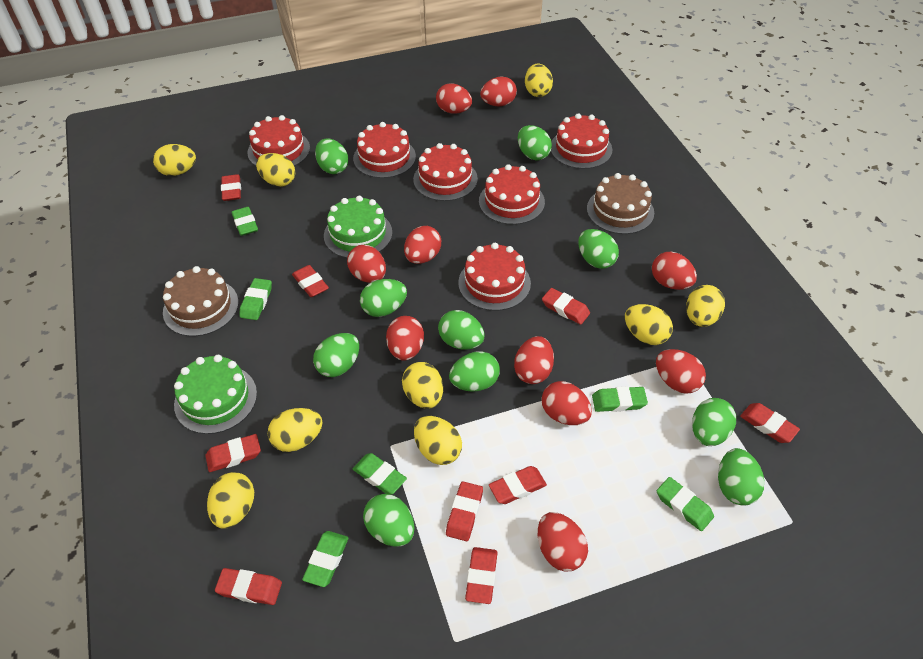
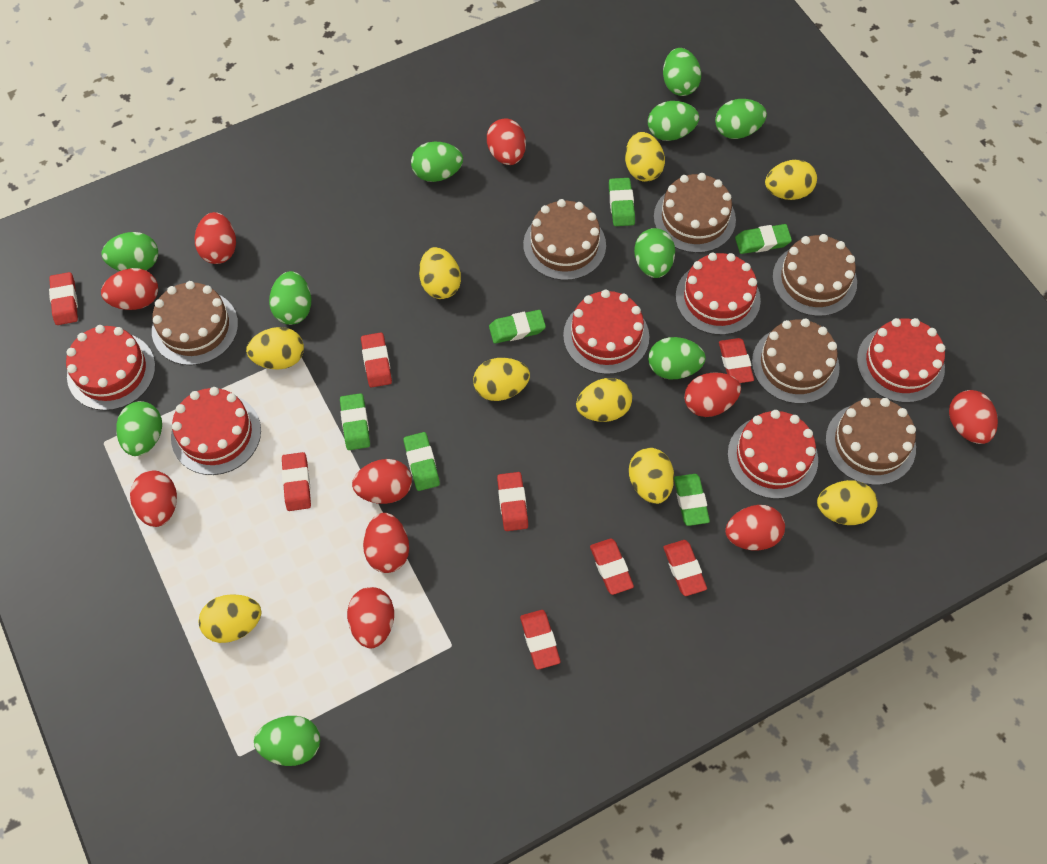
brown cake: [163,266,239,336] [587,173,654,234] = 2 -> [152,281,238,365] [523,199,606,280] [654,173,736,253] [752,319,840,404] [772,234,857,316] [825,398,916,485] = 6
green cake: [174,355,257,434] [324,196,392,258] = 2 -> none = 0
red eraser: [206,434,261,472] [215,568,282,605] [221,174,241,201] [292,265,329,297] [446,481,483,541] [465,547,498,604] [489,466,547,504] [542,288,590,325] [740,403,800,443] = 9 -> [49,272,78,325] [282,452,311,511] [361,332,392,388] [497,472,528,531] [520,610,561,670] [590,538,634,595] [663,540,707,596] [719,338,754,383] = 8

